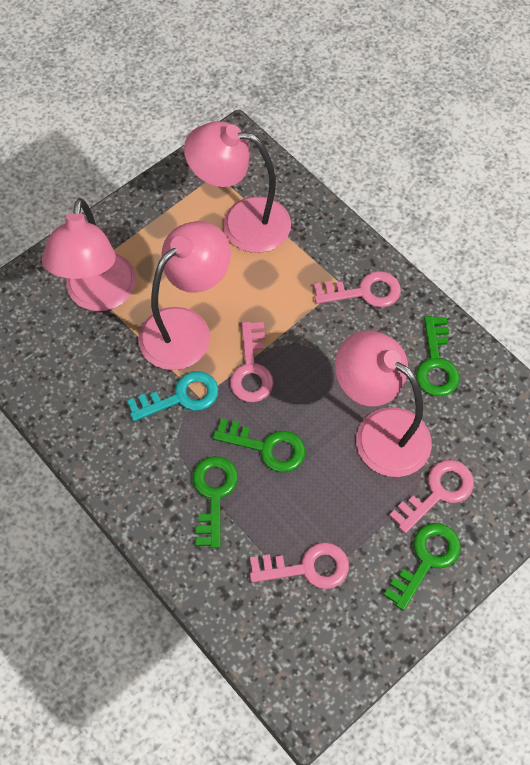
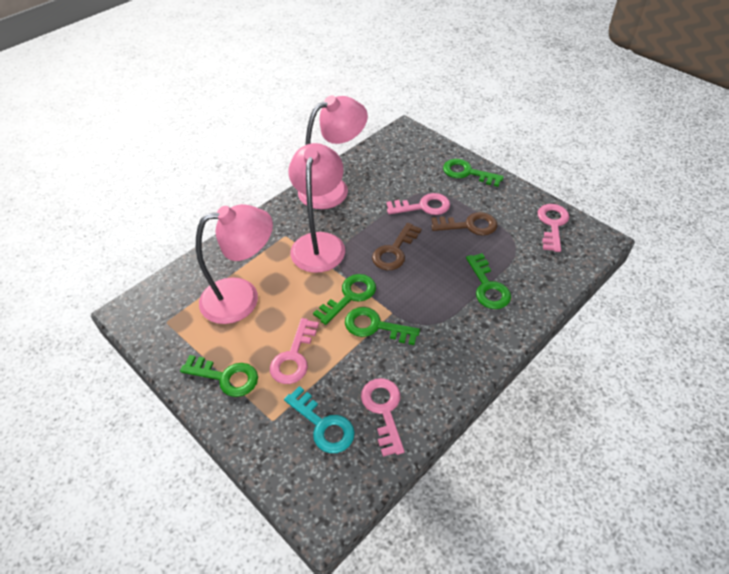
brown key: none = 0 -> [372,223,422,270] [431,212,497,236] = 2
green key: [193,456,238,548] [213,418,305,472] [384,523,461,610] [416,316,460,397] = 4 -> [180,355,258,397] [313,274,376,325] [345,307,420,345] [443,159,504,187] [466,253,511,309] = 5
pink lamp: [42,198,136,311] [138,221,231,370] [184,121,291,253] [335,330,432,477] = 4 -> [196,204,273,324] [289,143,345,273] [298,95,368,209] = 3

